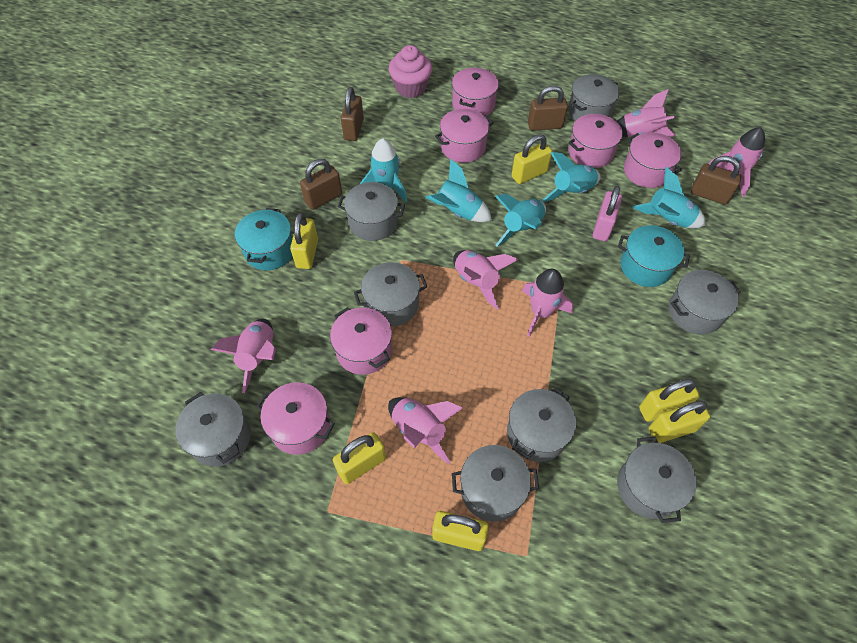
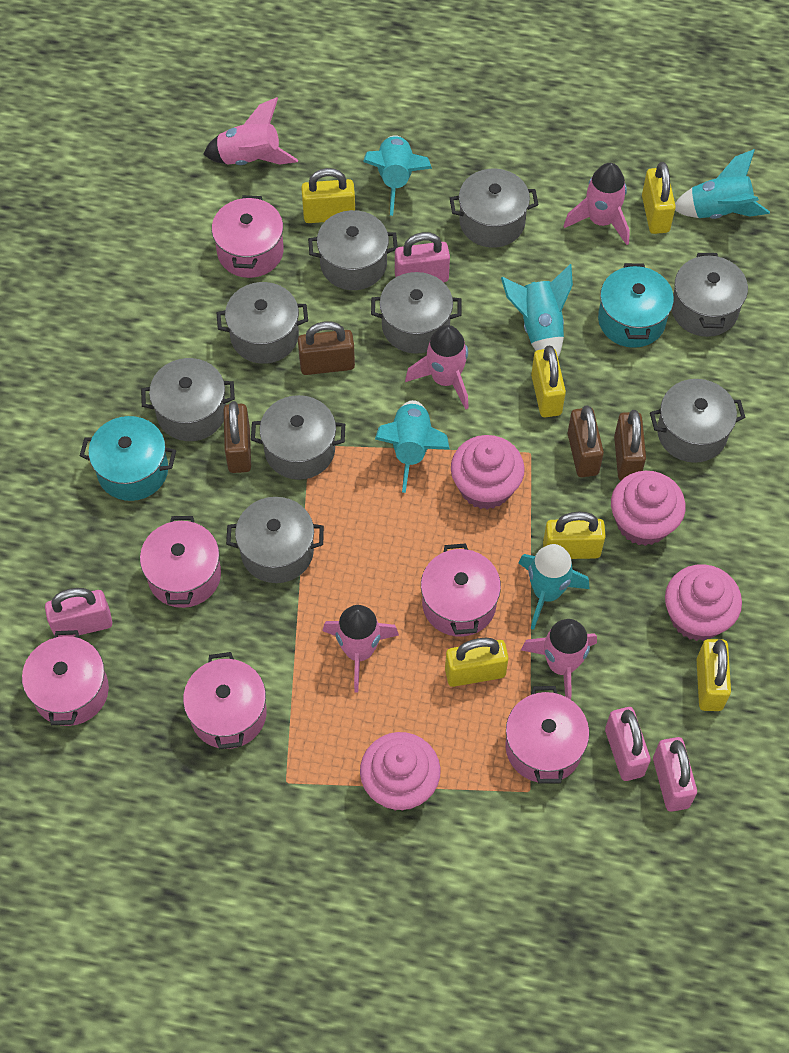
grey pot: [175,392,251,467] [338,182,405,241] [354,262,427,326] [452,445,539,522] [507,387,576,462] [568,74,620,121] [617,437,697,523] [669,270,741,335] = 8 -> [141,358,235,441] [217,282,308,364] [226,497,324,583] [251,395,345,480] [308,210,398,290] [371,272,461,354] [450,169,539,248] [650,379,746,463] [672,253,748,337] = 9
pink cupcake: [389,45,432,98] = 1 -> [360,732,441,811] [451,435,525,509] [611,471,686,546] [665,564,742,641] = 4
pink padlock: [593,186,622,241] = 1 -> [45,588,112,637] [395,232,450,282] [605,707,651,781] [653,737,697,812] = 4
pink rocket: [211,319,276,393] [388,397,463,464] [453,250,518,310] [522,269,573,337] [617,89,676,137] [709,127,765,197] = 6 -> [203,97,298,165] [323,605,399,693] [405,325,469,409] [521,619,597,700] [564,163,630,245] = 5

